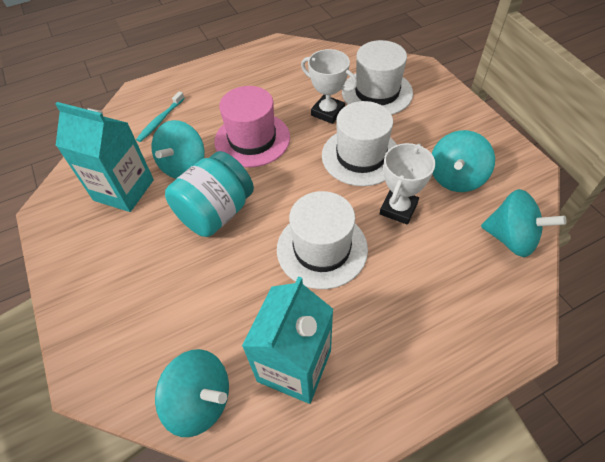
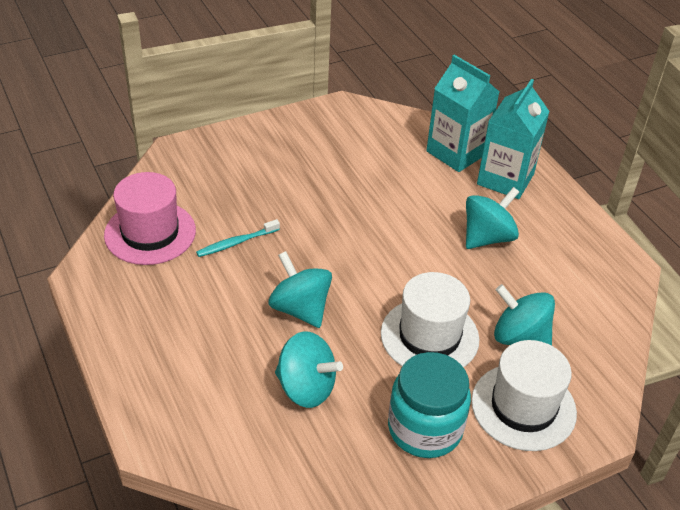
white hat: [277,191,368,289] [322,101,397,186] [342,40,413,115] = 3 -> [381,272,479,368] [471,340,577,451] = 2
white trophy: [301,49,357,124] [380,143,435,225] = 2 -> none = 0

